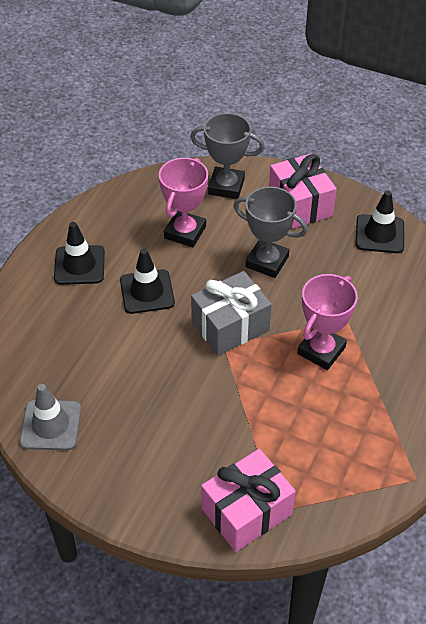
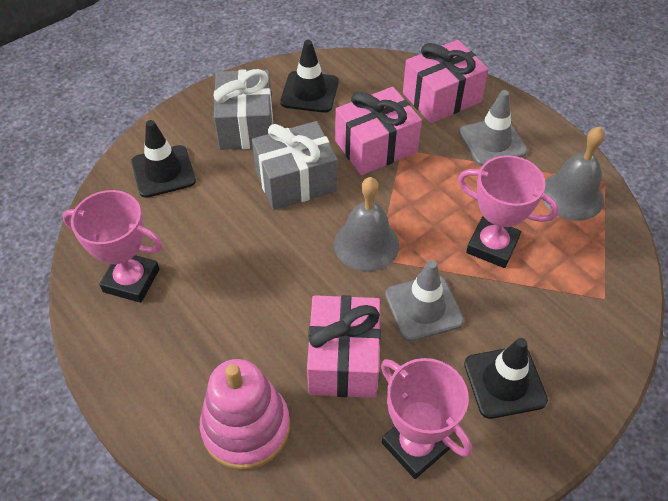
grey bell: none = 0 -> [334,177,399,272] [542,126,605,221] = 2
grey gift: [191,271,272,356] = 1 -> [214,69,273,150] [252,121,337,210] = 2
grey traffic cone: [19,384,81,450] = 1 -> [385,260,464,341] [459,90,527,166] = 2
grey trophy: [190,113,264,199] [233,187,308,278] = 2 -> none = 0
pink gift: [201,449,296,552] [269,153,337,229] = 2 -> [307,295,381,398] [335,87,422,175] [403,40,489,123] = 3
pink stacking toy: none = 0 -> [200,359,290,470] = 1
pink trophy: [159,158,208,247] [297,274,358,370] = 2 -> [62,190,162,303] [381,358,472,479] [458,155,559,268] = 3

